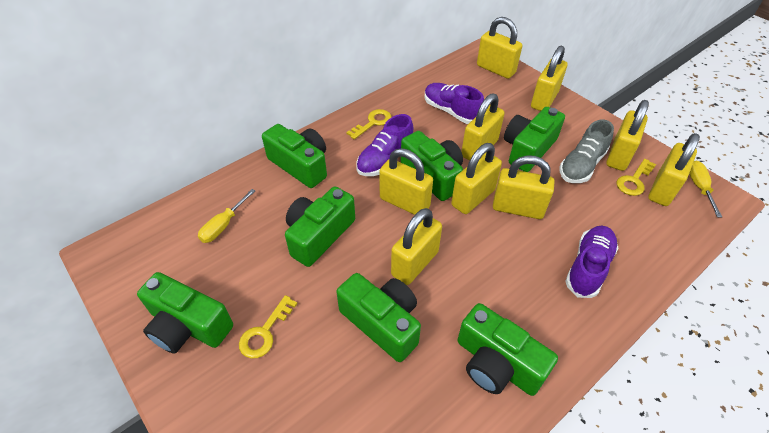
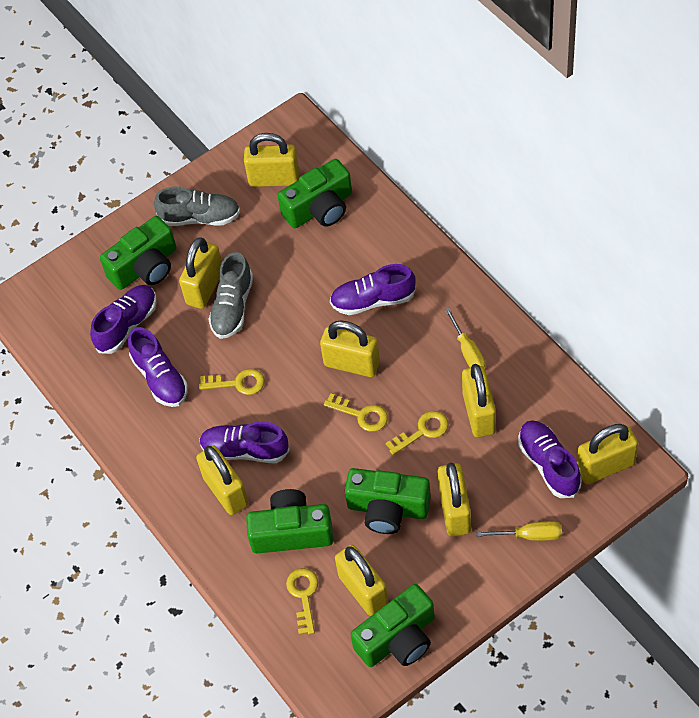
green camera: [137,272,233,354] [262,124,327,188] [285,186,355,267] [336,273,421,362] [401,131,463,201] [458,303,558,396] [504,107,565,172] = 7 -> [100,216,176,290] [246,489,333,554] [278,159,352,228] [345,468,431,534] [351,584,435,667] = 5
grey shoe: [560,120,614,183] = 1 -> [154,186,240,226] [208,252,253,339] = 2
purple shoe: [356,114,413,176] [425,83,484,124] [565,225,618,298] = 3 -> [90,285,157,354] [128,327,188,407] [199,422,290,463] [330,264,416,315] [518,420,582,498] = 5
yellow key: [239,295,297,359] [347,109,391,139] [617,159,656,196] = 3 -> [199,369,265,395] [286,568,318,635] [324,393,388,432] [386,411,449,455] = 4
yellow padlock: [379,148,433,215] [391,208,442,285] [451,143,502,214] [461,93,505,161] [477,17,522,79] [493,155,555,219] [531,46,567,111] [606,100,649,171] [648,133,700,206] = 9 -> [179,237,222,309] [196,445,249,515] [244,133,299,187] [320,320,380,377] [335,545,389,616] [438,463,471,536] [462,364,496,437] [577,424,638,484] = 8

